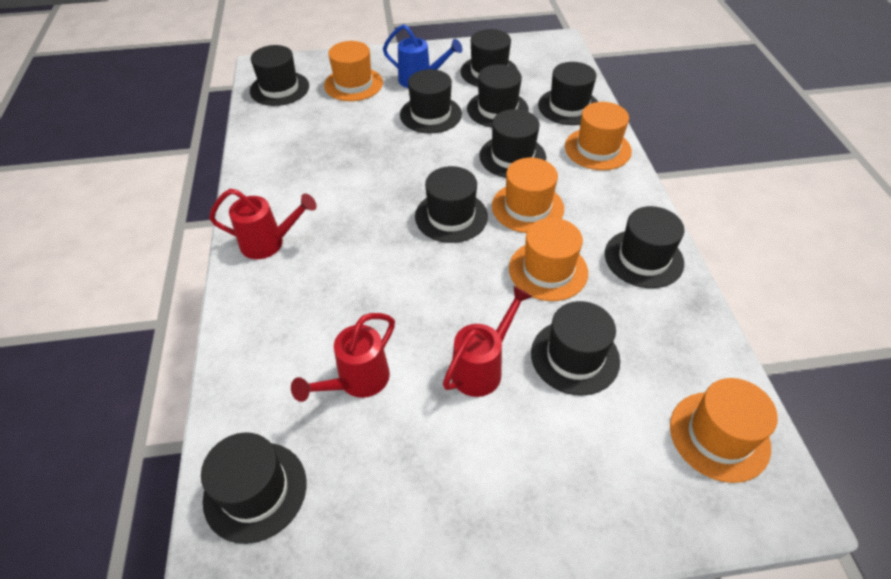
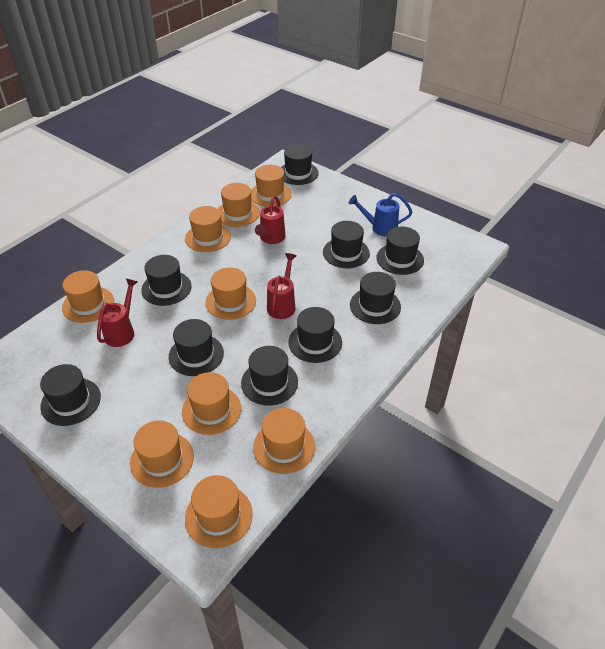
black hat: [201,432,306,544] [250,45,309,106] [400,69,462,134] [415,166,488,243] [461,29,518,87] [467,64,529,128] [479,109,546,178] [531,301,620,396] [538,62,598,125] [605,206,684,288] = 10 -> [40,364,101,426] [141,255,192,306] [169,319,224,376] [241,346,298,406] [281,144,319,185] [288,307,342,363] [323,221,370,268] [350,272,401,324] [376,227,424,275] = 9
orange hat: [324,41,383,101] [492,158,564,233] [509,218,588,301] [565,102,632,170] [670,378,778,483] = 5 -> [62,270,114,323] [130,420,194,488] [182,372,241,435] [185,206,231,252] [185,475,253,548] [205,267,256,320] [218,183,260,227] [251,165,292,207] [253,408,315,474] = 9

